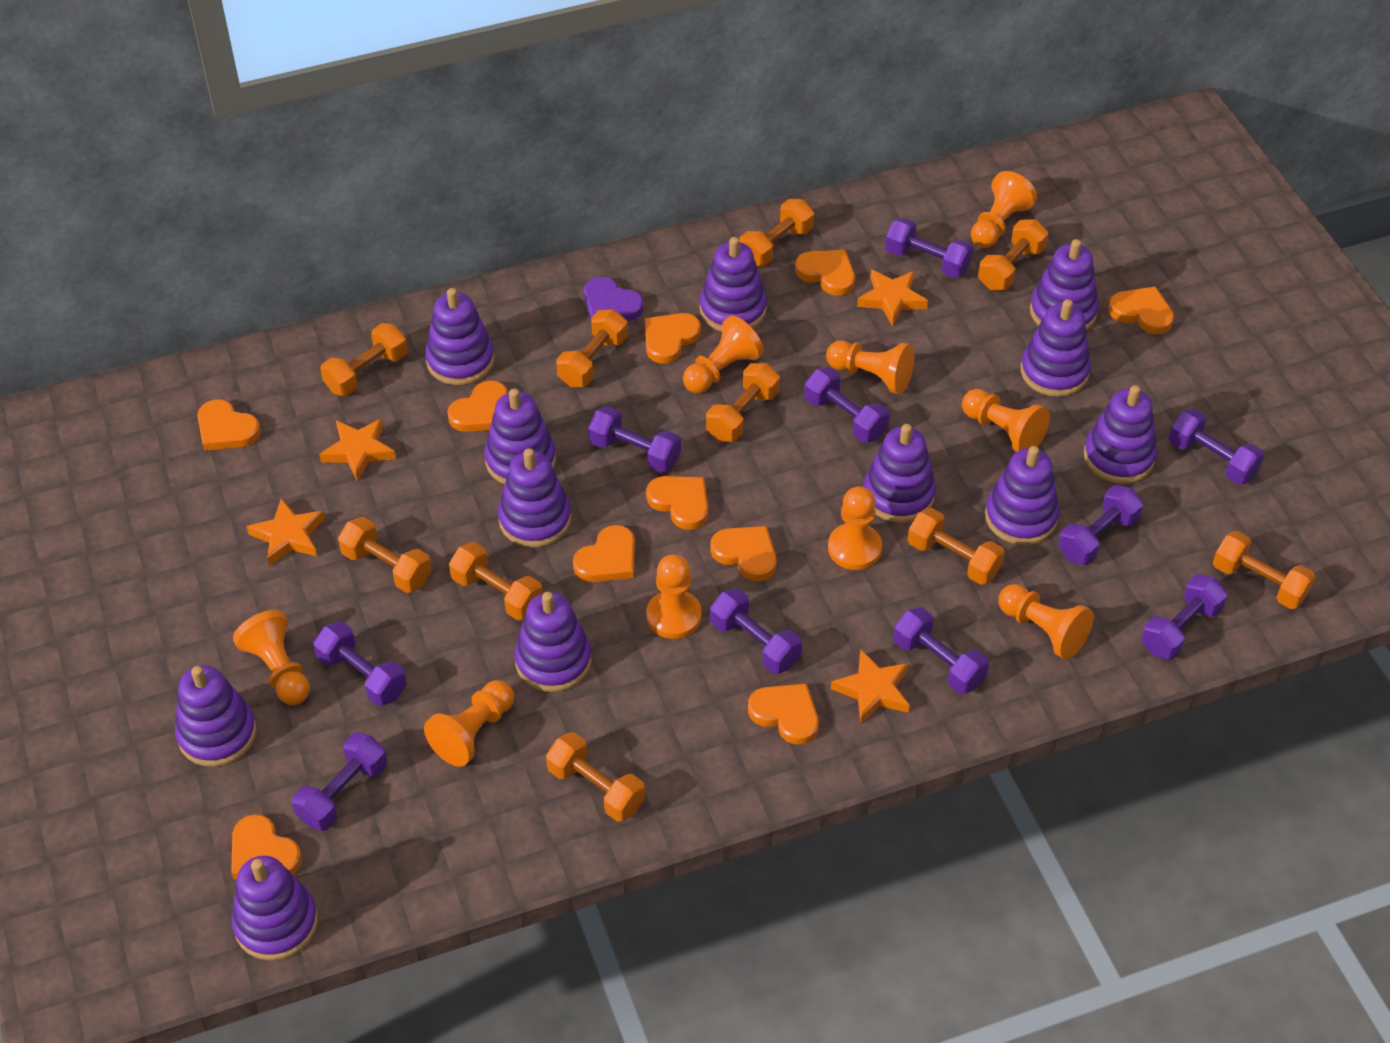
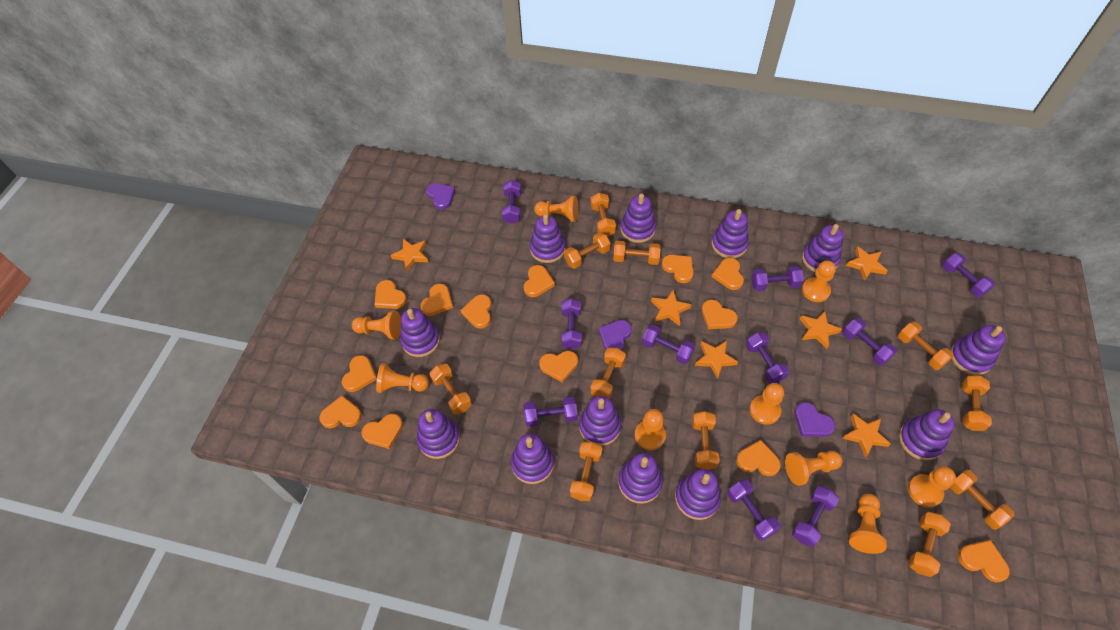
orange dumbbell: [320,323,408,396] [338,517,432,593] [449,542,543,620] [546,732,645,822] [556,309,628,387] [706,363,780,442] [739,199,814,267] [908,508,1005,585] [978,220,1049,290] [1213,531,1316,609] = 10 -> [430,363,472,415] [564,232,611,269] [570,442,603,501] [590,348,626,399] [591,193,616,237] [613,241,661,265] [692,411,720,470] [898,322,954,370] [908,512,951,577] [950,470,1014,530] [962,375,992,431] = 11
orange heart: [197,399,261,451] [231,814,302,879] [447,380,508,432] [573,525,635,582] [645,313,701,364] [646,476,708,530] [710,526,777,581] [748,683,819,745] [795,250,855,296] [1108,286,1174,334] = 10 -> [319,395,362,428] [342,355,377,392] [361,414,403,449] [374,280,407,309] [421,284,453,316] [460,294,492,329] [524,265,555,297] [539,351,578,382] [662,255,694,283] [702,300,738,329] [712,258,744,290] [736,440,781,476] [958,540,1010,582] = 13
orange star: [246,498,325,566] [319,418,396,482] [831,649,910,724] [857,270,928,326] = 4 -> [391,239,428,271] [651,290,691,326] [695,341,738,378] [800,311,842,349] [842,413,891,458] [846,246,888,281] = 6
purple heart: [584,277,644,321] = 1 -> [426,183,456,210] [599,320,632,351] [795,402,835,437] = 3

